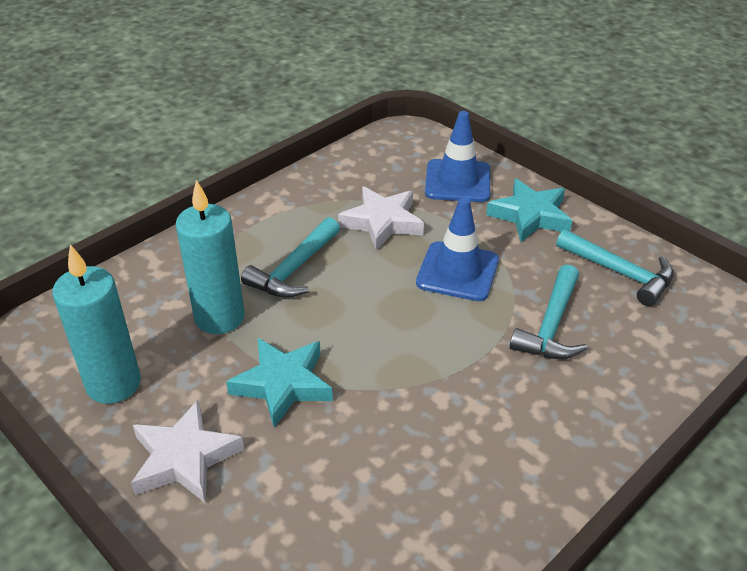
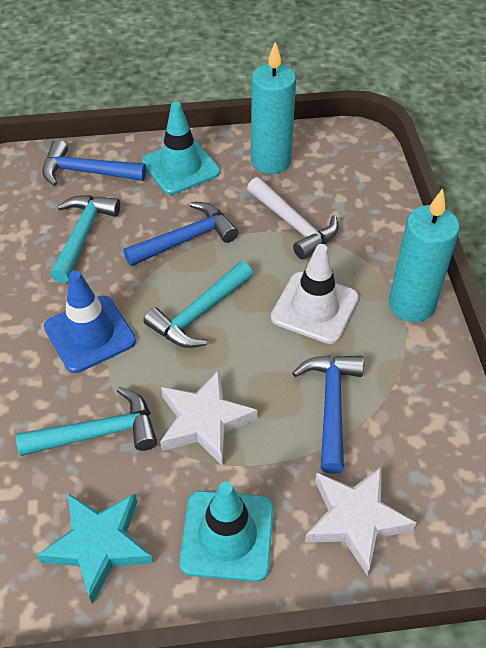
blue hammer: none = 0 -> [42,140,146,186] [123,202,238,266] [292,355,364,474] = 3
blue traffic cone: [416,197,499,301] [425,111,490,202] = 2 -> [44,271,136,373] = 1
turquoise star: [226,338,333,428] [486,179,572,242] = 2 -> [37,494,153,604] = 1
turquoise traffic cone: none = 0 -> [142,102,220,195] [179,482,274,582] = 2
white hammer: none = 0 -> [247,177,339,260] = 1
white traffic cone: none = 0 -> [271,244,359,344] = 1

